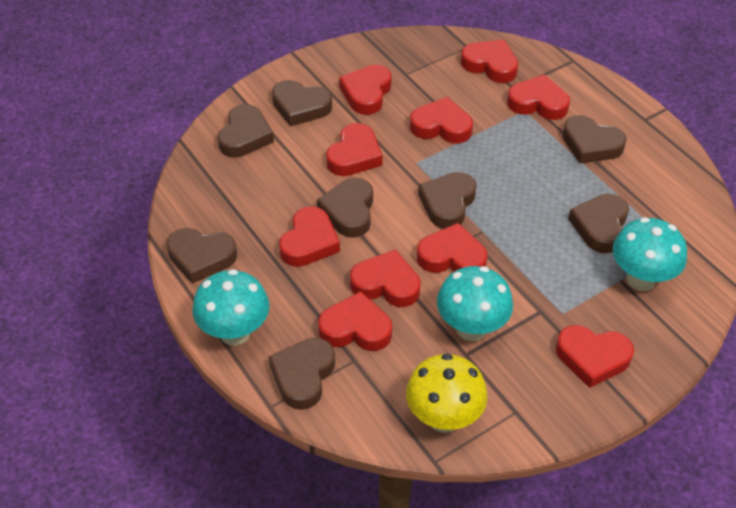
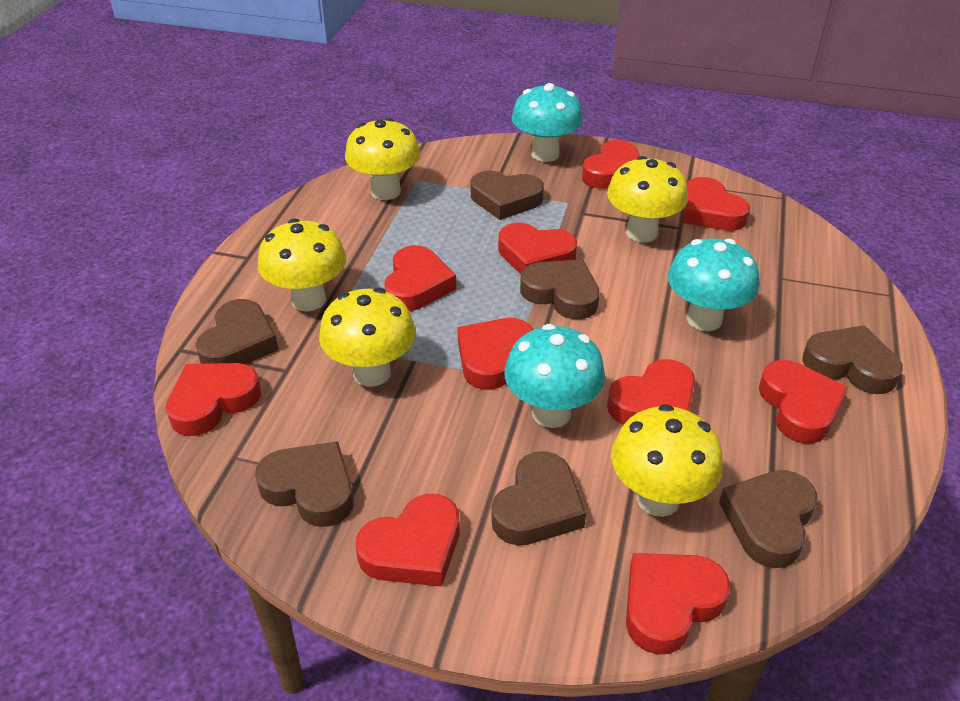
brown heart: [167,228,237,284] [218,104,274,158] [269,338,335,410] [272,80,332,126] [317,178,373,238] [418,172,477,229] [563,115,627,164] [568,194,629,253] = 8 -> [195,299,279,364] [255,441,354,527] [471,171,544,220] [491,451,586,545] [520,259,600,319] [719,470,817,568] [802,325,903,394] = 7
yellow mushroom: [406,354,488,433] = 1 -> [258,219,347,311] [319,288,416,387] [345,118,421,200] [607,156,688,243] [611,404,723,517] = 5

